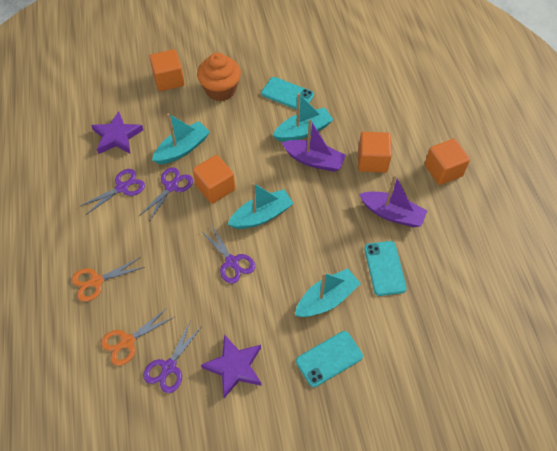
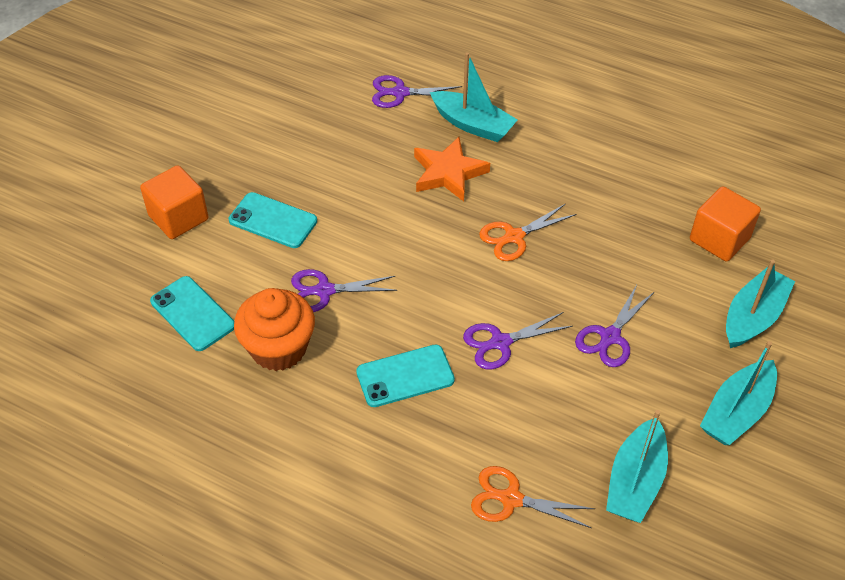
orange cube: [149,49,185,91] [193,155,235,204] [358,132,392,173] [425,139,470,185] = 4 -> [140,165,208,239] [690,186,761,262] = 2
orange star: none = 0 -> [414,137,490,202] = 1
purple boat: [282,119,346,172] [359,175,427,227] = 2 -> none = 0
purple star: [91,111,143,154] [201,334,262,398] = 2 -> none = 0

